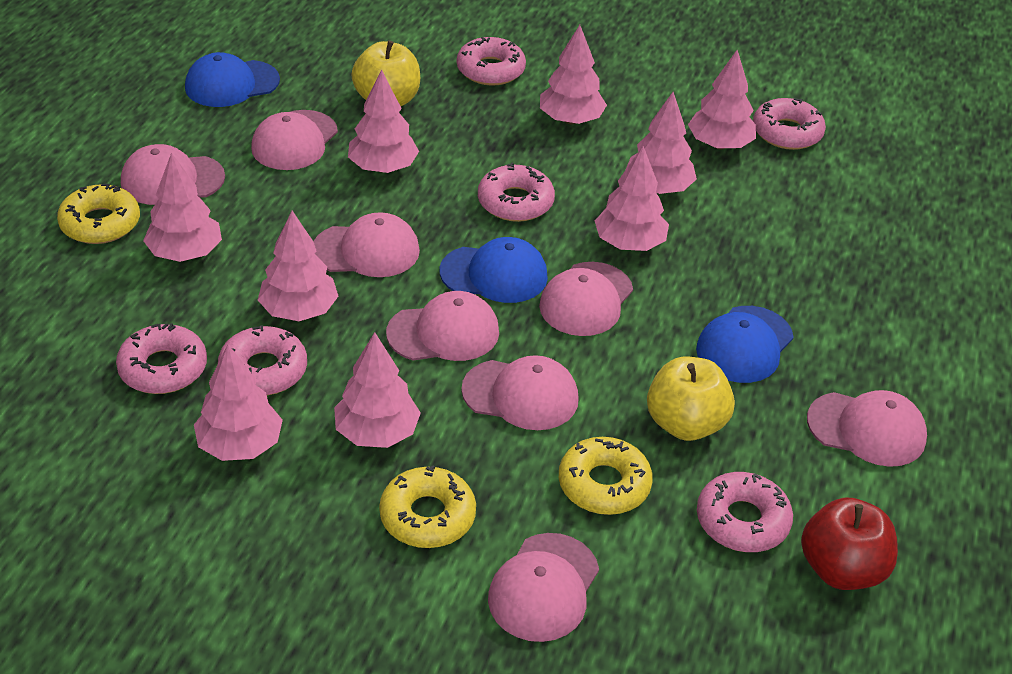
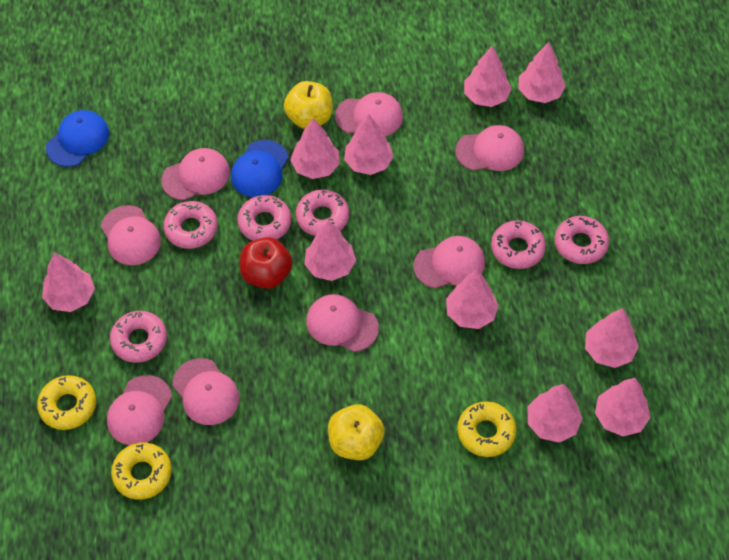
blue cap: [185,52,280,107] [440,237,548,303] [696,306,794,383] = 3 -> [46,110,109,167] [231,140,289,197] = 2
pink tree: [143,153,222,262] [194,344,283,461] [258,211,339,321] [334,332,421,448] [348,70,419,173] [540,25,607,124] [595,146,669,251] [626,92,697,194] [688,50,756,149] = 9 -> [42,252,95,312] [290,118,340,179] [304,220,356,281] [344,114,393,175] [446,270,499,329] [464,46,512,107] [518,42,566,103] [528,384,583,443] [585,308,639,368] [595,378,651,436] = 10

